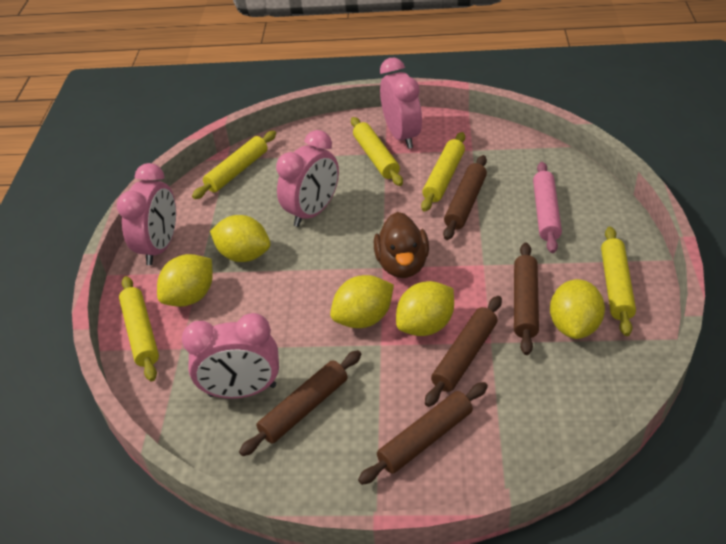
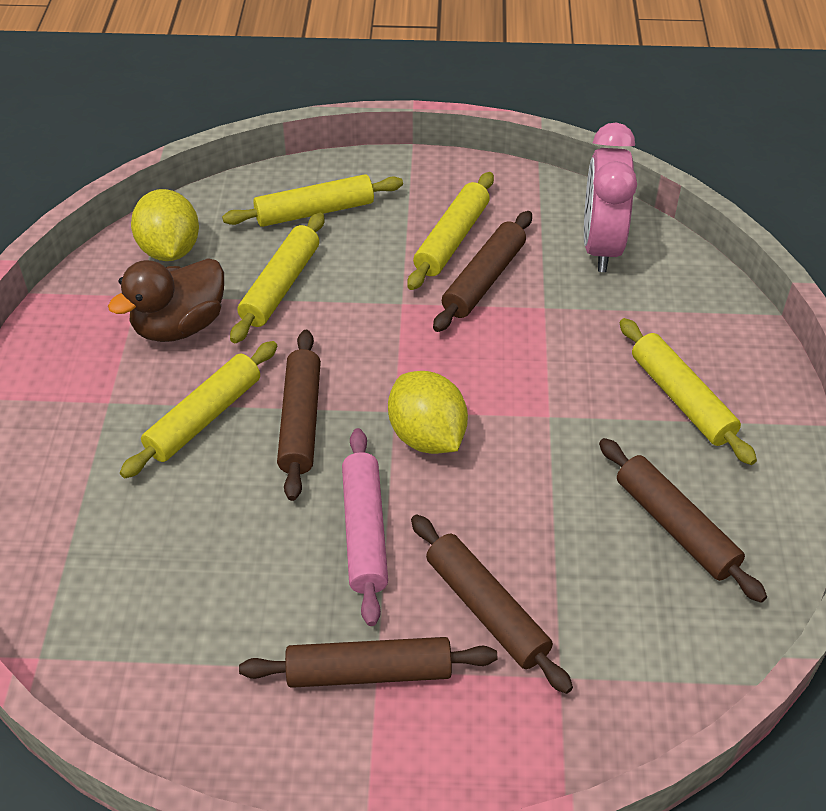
pink clock: [117,163,176,265] [182,313,279,399] [276,130,339,227] [380,58,422,149] = 4 -> [584,123,637,272] = 1
yellow lemon: [157,254,213,307] [210,215,270,262] [330,275,394,328] [396,281,454,336] [550,279,605,339] = 5 -> [131,189,199,261] [388,371,468,454] = 2

